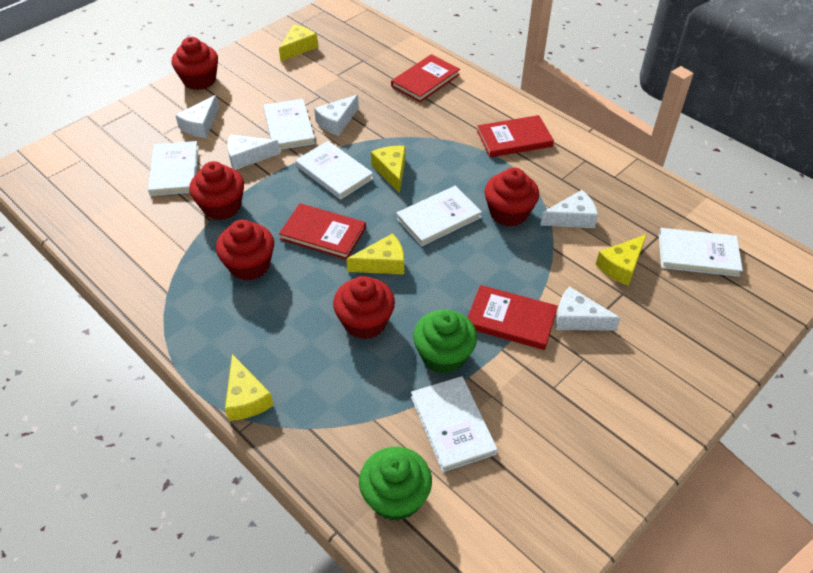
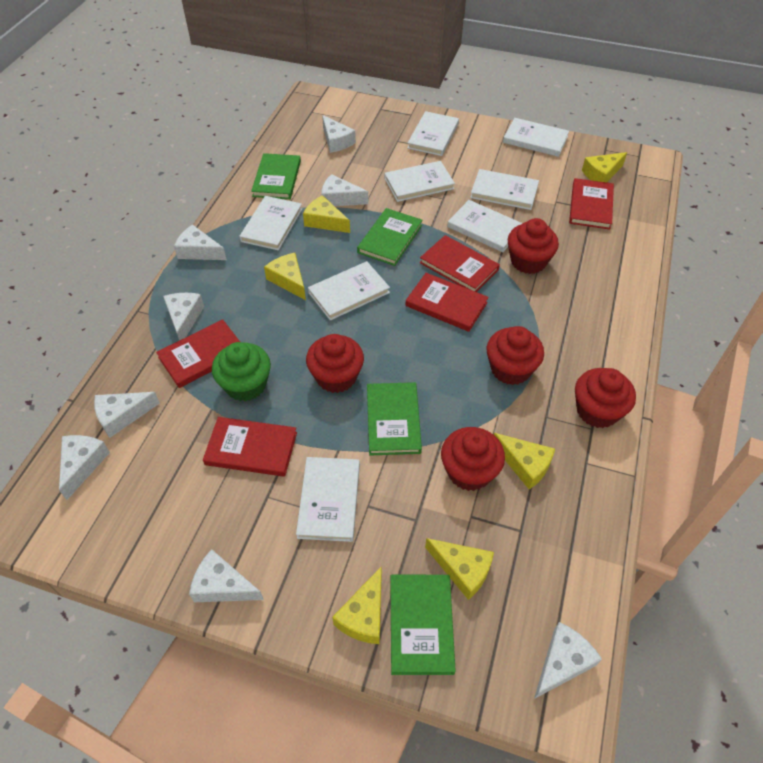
green book: none = 0 -> [251,153,301,199] [357,208,423,266] [367,382,422,455] [390,575,456,675] = 4
green cupcake: [359,447,432,521] [413,310,477,374] = 2 -> [212,342,271,401] = 1
red book: [279,203,366,259] [391,54,460,102] [467,285,558,350] [477,115,554,157] = 4 -> [156,319,240,388] [203,417,297,477] [405,273,489,332] [420,235,500,292] [569,178,614,229] = 5
white book: [148,141,198,196] [263,99,315,150] [295,141,373,200] [396,186,482,246] [411,376,498,472] [659,228,743,277] = 6 -> [239,196,302,251] [296,457,360,542] [308,261,390,321] [385,161,455,202] [407,111,459,156] [447,200,523,252] [470,169,539,210] [503,118,569,157] = 8
white cheese: [175,95,219,138] [227,134,280,170] [314,95,359,136] [540,190,598,228] [556,286,620,331] = 5 -> [59,435,110,500] [94,392,160,438] [163,293,204,341] [174,225,227,260] [189,549,264,602] [321,174,368,206] [322,115,356,153] [534,622,602,699] = 8
yellow cheese: [225,354,274,421] [279,25,318,61] [346,233,404,274] [371,146,406,193] [596,234,647,286] = 5 -> [264,253,306,300] [303,195,350,233] [332,566,382,644] [425,538,494,600] [494,433,555,489] [582,152,627,183] = 6

